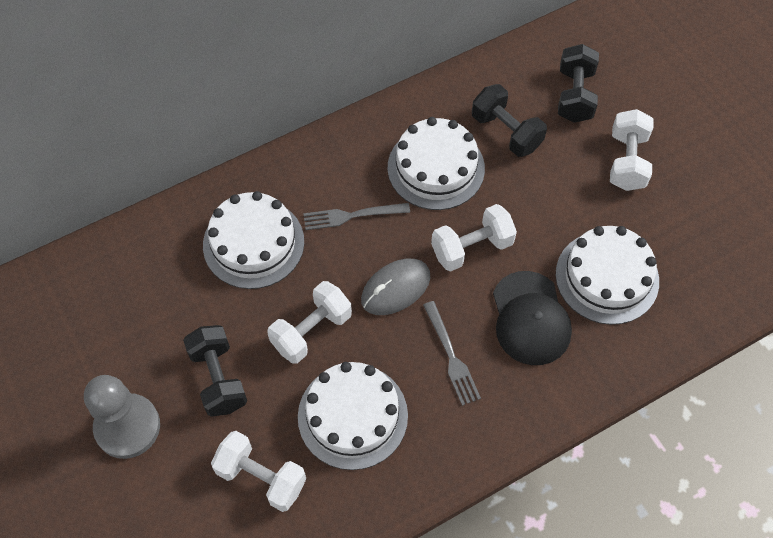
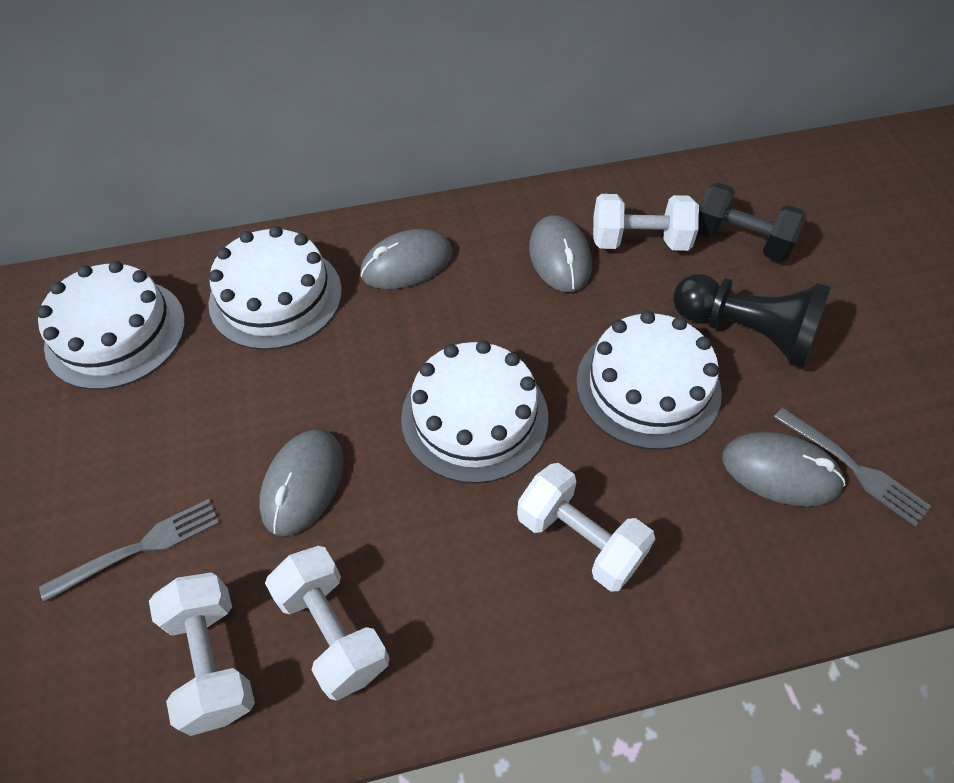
black cap: [493,271,572,365] = 1 -> none = 0
black dumbbell: [183,325,247,417] [472,84,547,157] [558,44,599,123] = 3 -> [698,182,807,262] = 1
black pawn: none = 0 -> [673,274,831,369] = 1
grey mouse: [361,258,430,315] = 1 -> [259,429,344,536] [360,229,453,289] [529,215,592,292] [722,432,845,507] = 4
grey pawn: [84,375,160,459] = 1 -> none = 0

